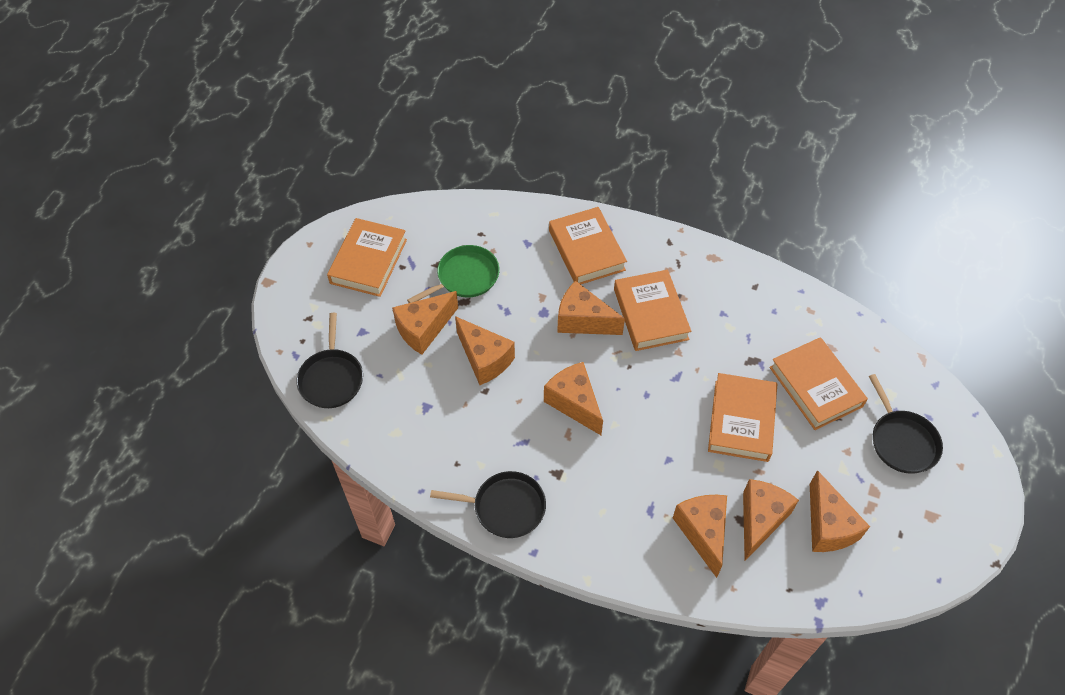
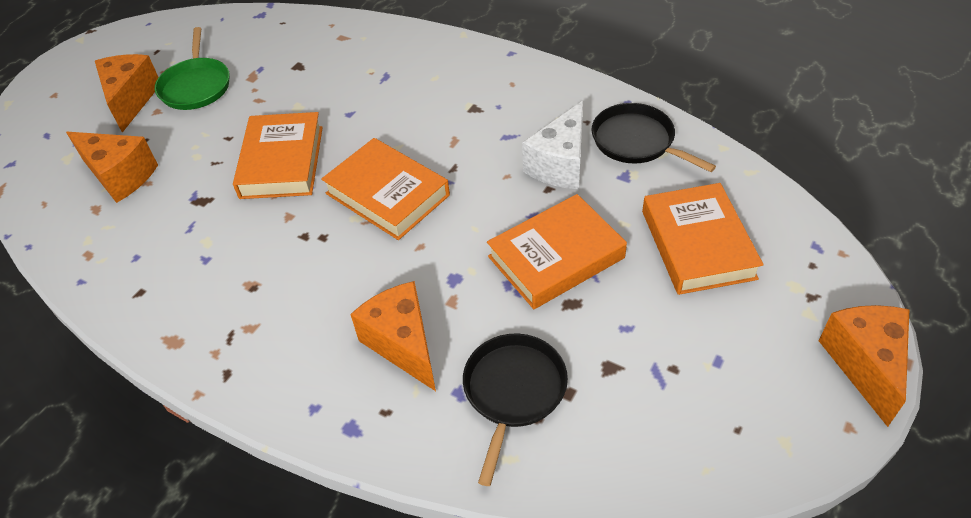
black pan: [296,313,363,408] [430,471,546,538] [869,374,943,474] = 3 -> [463,334,568,486] [592,103,716,172] = 2
orange book: [327,218,407,297] [549,207,627,284] [614,270,691,351] [708,373,777,462] [769,337,868,430] = 5 -> [233,112,323,199] [321,138,450,240] [487,194,627,309] [642,183,764,295] = 4
orange cheese: [392,291,458,355] [455,316,515,385] [544,362,603,435] [557,281,625,335] [673,495,727,578] [743,479,799,561] [810,470,870,552] = 7 -> [66,132,158,203] [95,54,158,133] [350,281,436,391] [819,305,910,427] = 4
white cheese: none = 0 -> [522,101,583,189] = 1

